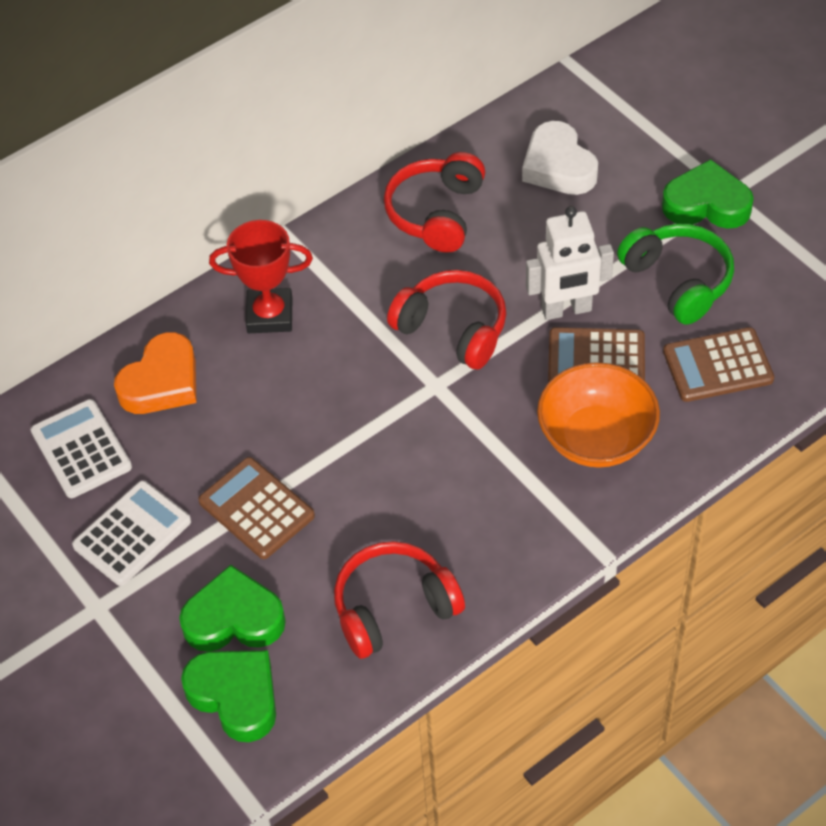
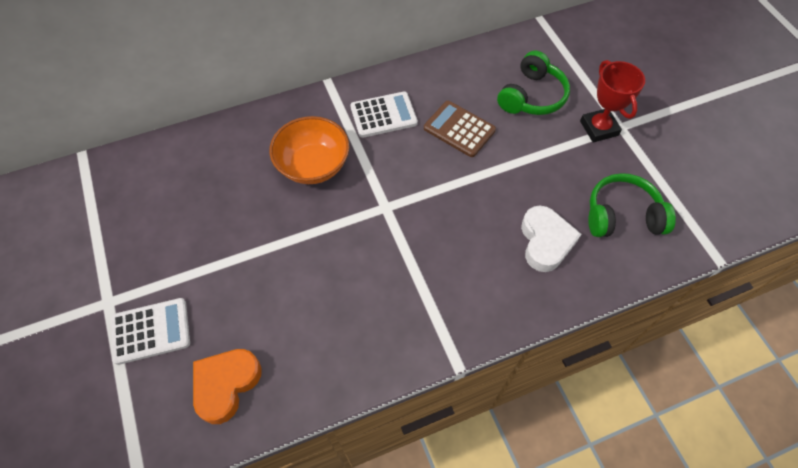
brown calculator: [198,457,315,559] [548,327,645,383] [663,327,774,402] = 3 -> [424,101,496,157] = 1
green headphones: [617,224,734,325] = 1 -> [497,51,570,115] [588,173,676,237] = 2
green heart: [179,565,286,652] [181,650,276,742] [662,159,754,229] = 3 -> none = 0
red headphones: [334,541,465,659] [384,152,485,253] [387,270,506,370] = 3 -> none = 0
white robot: [526,206,614,320] = 1 -> none = 0

